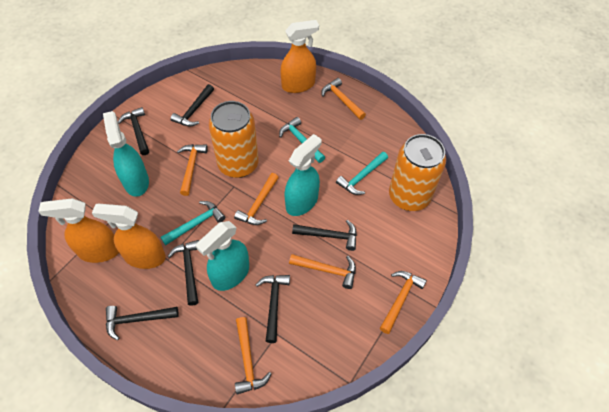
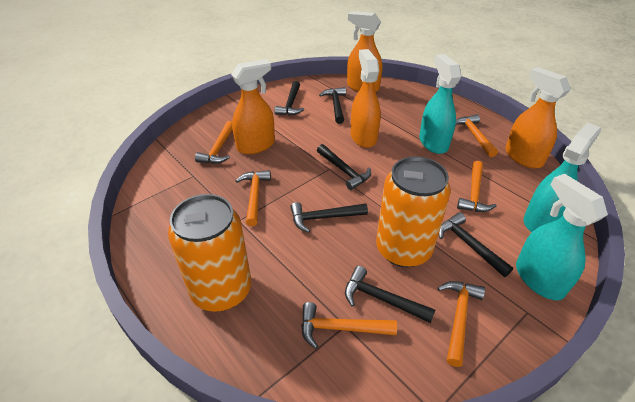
orange spray bottle: [38,198,119,263] [92,204,166,269] [280,20,319,93] = 3 -> [231,59,275,154] [347,11,382,92] [351,49,381,148] [505,67,571,169] = 4
turquoise hammer: [160,201,225,245] [279,117,325,163] [336,152,388,195] = 3 -> none = 0

